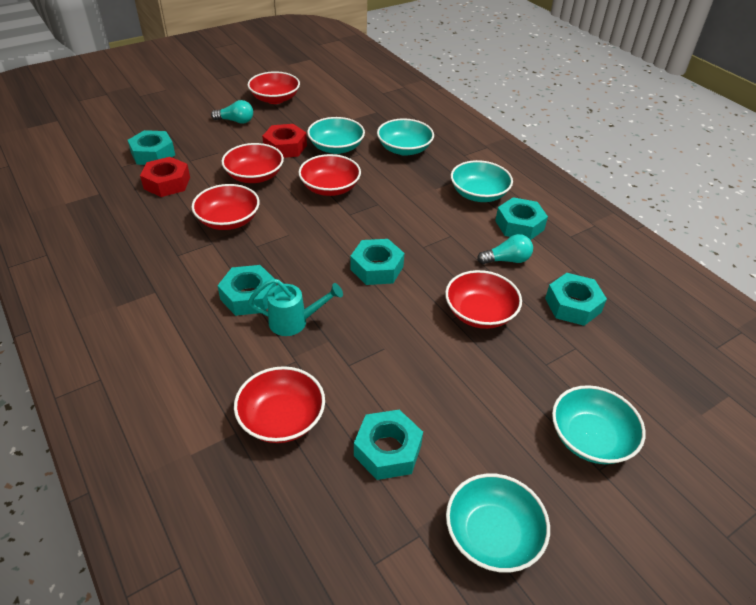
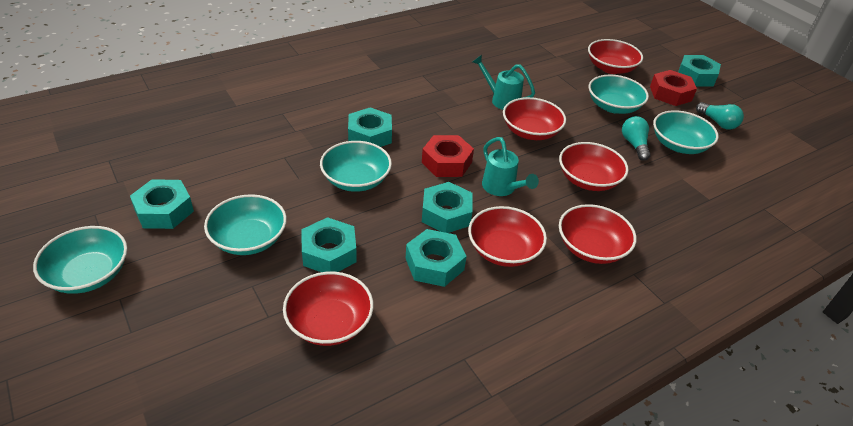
turquoise watering can: [248,278,343,336] = 1 -> [473,55,535,110] [482,137,539,196] = 2

